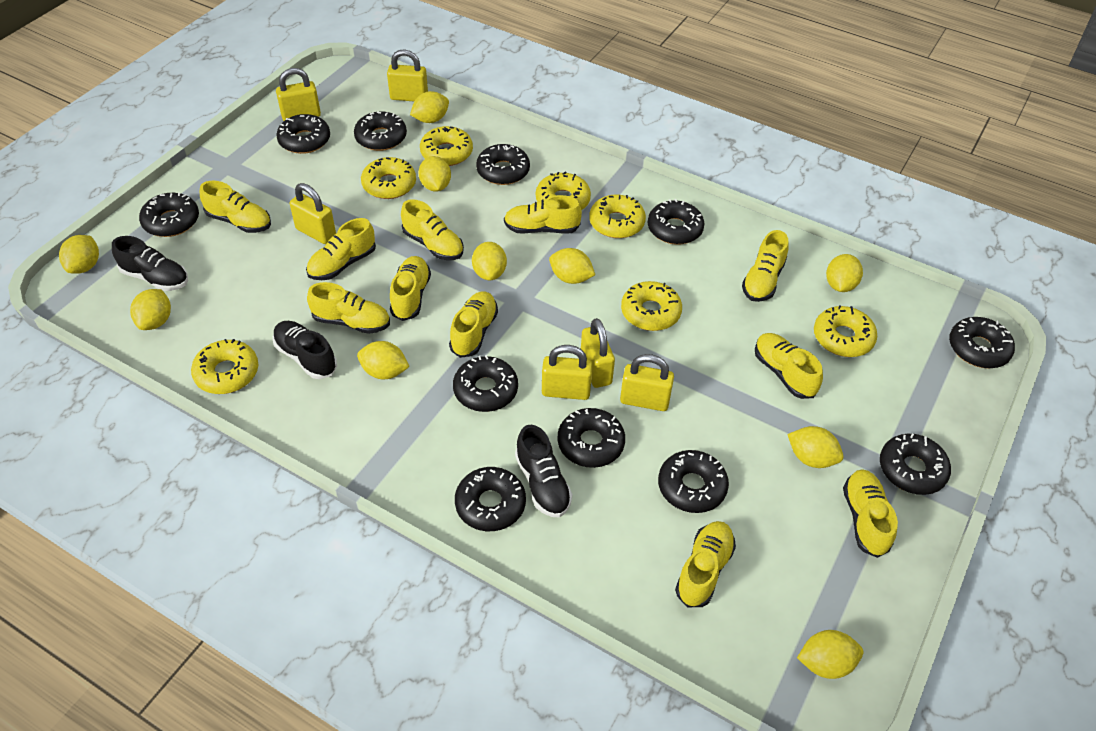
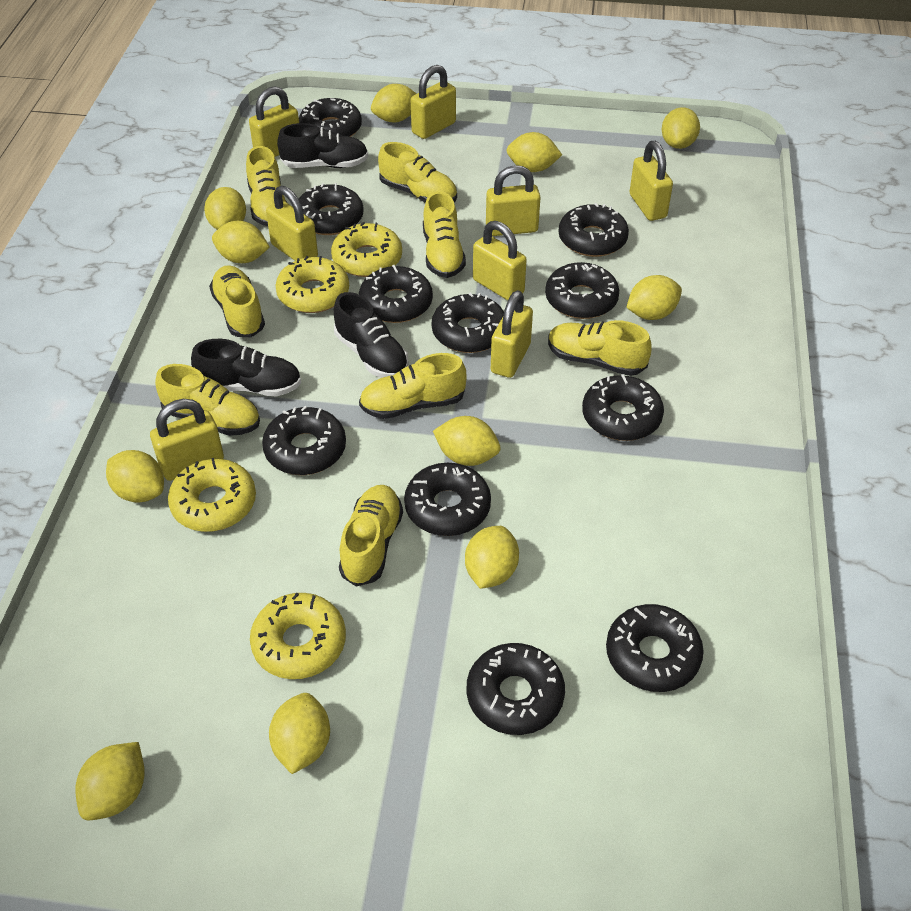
yellow donut: [191,339,258,394] [361,157,416,199] [420,126,473,166] [536,172,591,210] [589,194,646,238] [621,281,682,331] [814,305,877,357] = 7 -> [168,458,256,532] [250,593,346,679] [275,256,349,313] [331,222,402,277] = 4
yellow lemon: [59,235,99,274] [130,289,171,330] [357,341,410,379] [410,91,449,123] [418,156,451,192] [472,242,507,280] [549,248,595,284] [787,426,844,468] [797,630,863,679] [826,254,863,292] = 10 -> [75,742,145,820] [106,450,164,502] [204,187,246,230] [212,221,269,263] [269,693,330,774] [371,84,417,123] [433,416,501,466] [465,526,519,589] [506,132,562,172] [626,275,682,320] [661,107,700,149] = 11
yellow padlock: [276,68,321,121] [290,183,336,244] [387,49,428,101] [542,345,593,400] [581,318,615,388] [620,354,674,411] = 6 -> [150,399,224,481] [249,87,299,157] [266,186,318,261] [411,65,456,139] [473,221,527,300] [486,165,541,236] [491,290,533,378] [630,141,673,221] = 8
yellow shoe: [200,181,271,233] [306,218,376,280] [307,282,390,334] [390,256,431,321] [401,199,464,260] [449,291,498,358] [504,195,582,234] [675,521,736,607] [742,230,789,302] [755,333,823,399] [843,469,898,558] = 11 -> [155,364,260,436] [209,265,265,337] [246,146,287,226] [339,485,403,587] [359,353,467,419] [378,142,457,203] [423,191,466,278] [548,320,652,376] = 8

